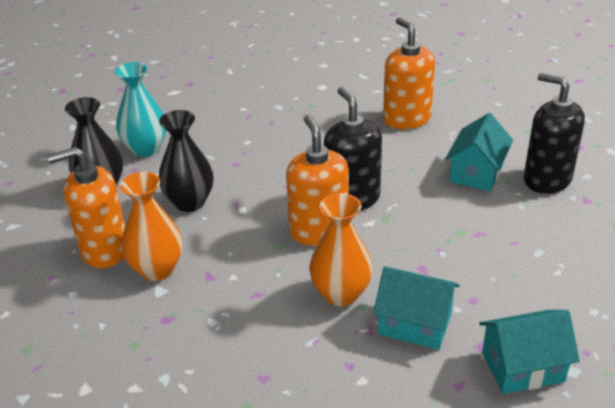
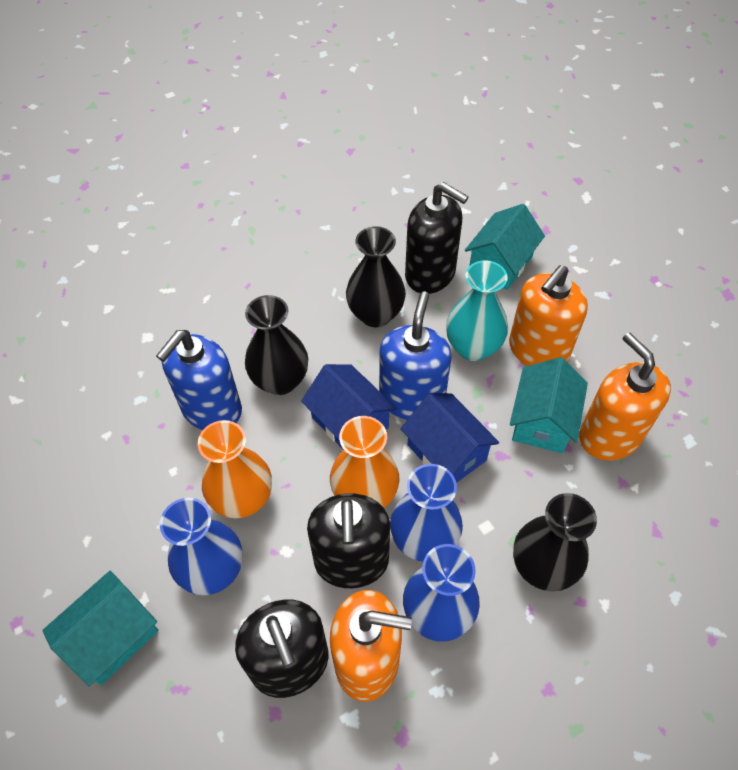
black soap dispenser: [324,87,382,211] [524,73,585,194] = 2 -> [235,599,328,698] [307,493,390,588] [405,182,468,294] = 3
black vase: [65,97,123,186] [159,110,213,212] = 2 -> [245,295,308,395] [346,226,406,327] [513,493,597,592] = 3
blue house: none = 0 -> [301,364,397,450] [401,393,499,483] = 2
blue soap dispenser: none = 0 -> [156,330,242,430] [379,291,452,420] = 2
blue vase: none = 0 -> [160,498,243,595] [390,464,463,562] [403,544,480,642] = 3

